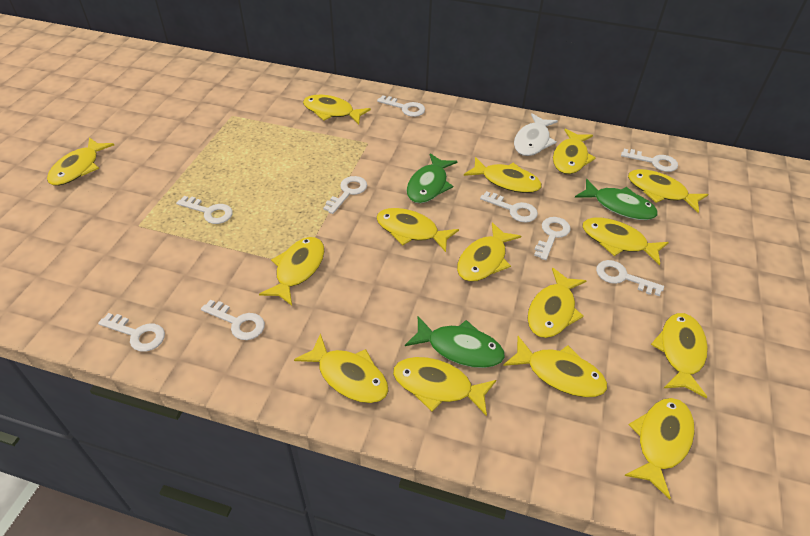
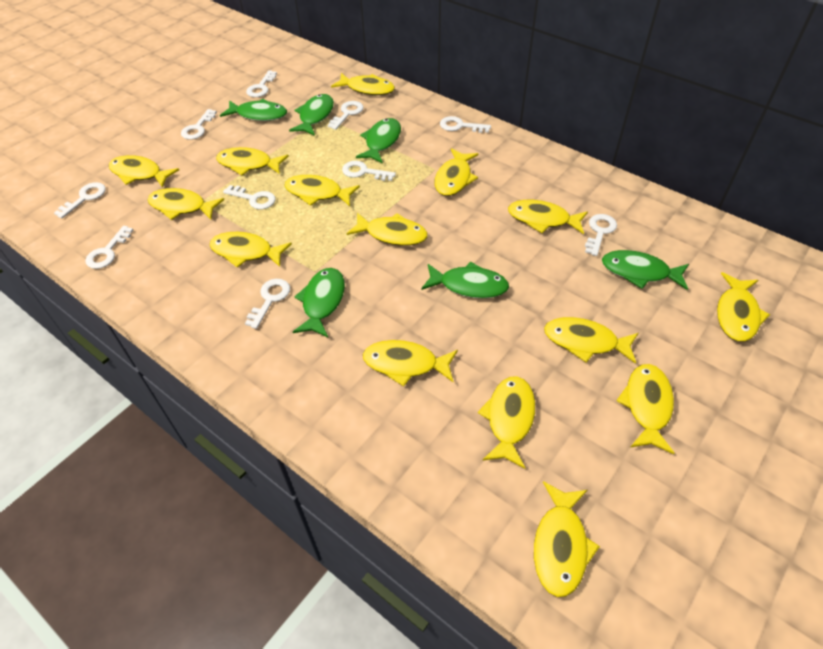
green fish: [405,316,505,368] [407,153,458,203] [575,179,658,220] = 3 -> [220,99,287,121] [289,94,334,136] [293,268,345,337] [356,118,401,164] [421,261,509,298] [602,250,689,290] = 6
white fish: [514,113,558,156] = 1 -> none = 0
white key: [98,313,165,352] [176,196,233,224] [201,299,265,340] [323,176,367,214] [377,95,425,117] [480,191,538,223] [534,217,571,260] [596,260,664,296] [621,149,678,172] = 9 -> [54,182,106,219] [85,226,133,269] [181,109,217,140] [223,185,276,209] [245,279,290,329] [246,70,277,97] [328,101,363,130] [342,161,396,181] [440,116,491,133] [585,214,617,256] = 10

